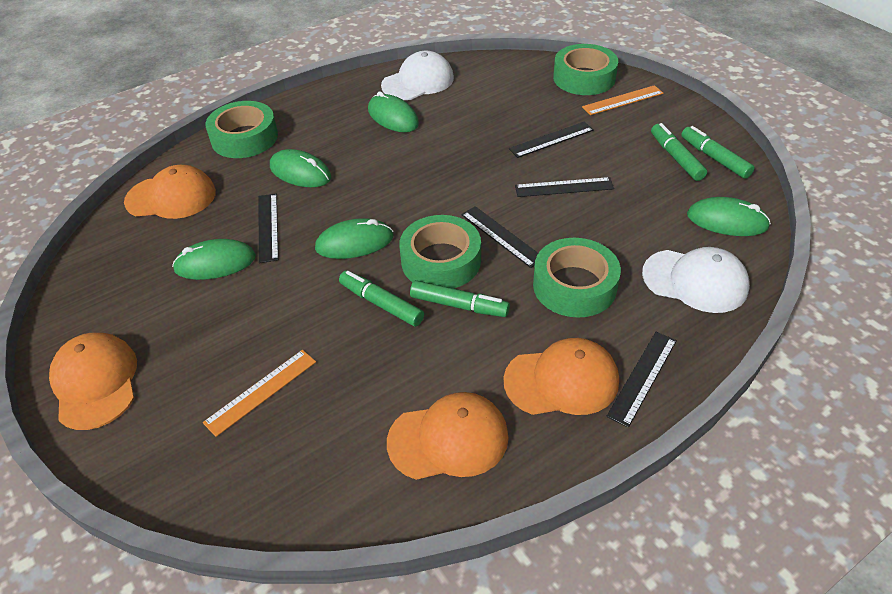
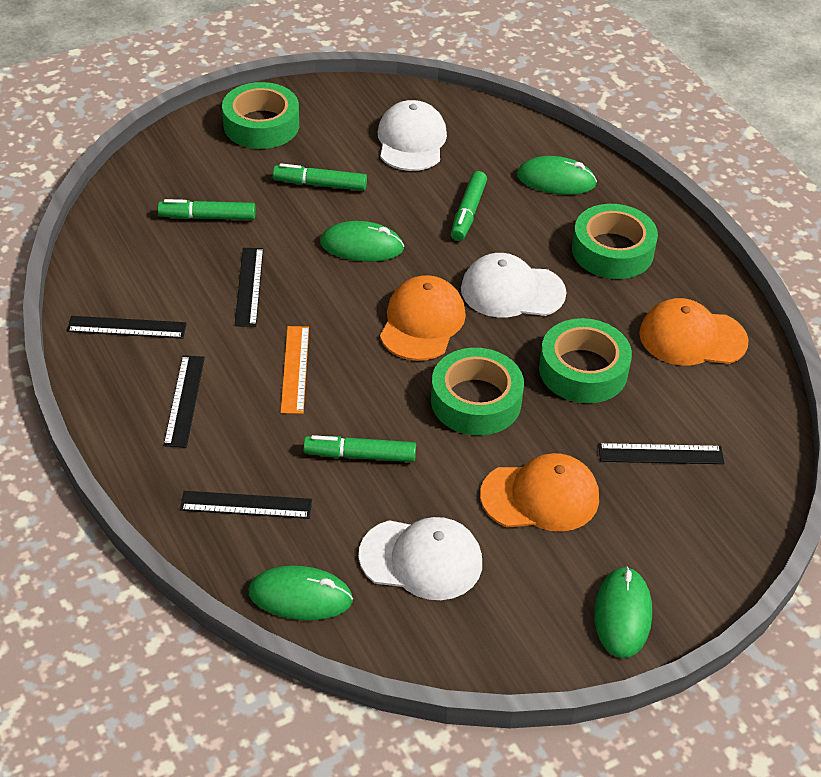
green mouse: [172,239,256,280] [270,149,331,187] [315,218,393,259] [368,91,419,132] [687,197,771,236] = 5 -> [249,566,353,620] [320,221,404,262] [517,156,597,195] [594,566,652,658] = 4
orange cap: [49,333,137,430] [124,165,216,219] [387,392,509,480] [504,338,619,415] = 4 -> [380,275,466,361] [480,453,599,532] [639,298,749,366] = 3
orange ruler: [203,350,316,437] [582,85,663,115] = 2 -> [281,326,309,414] = 1
white cap: [381,51,454,100] [642,247,750,313] = 2 -> [359,517,482,600] [377,100,447,171] [461,253,566,318] = 3

